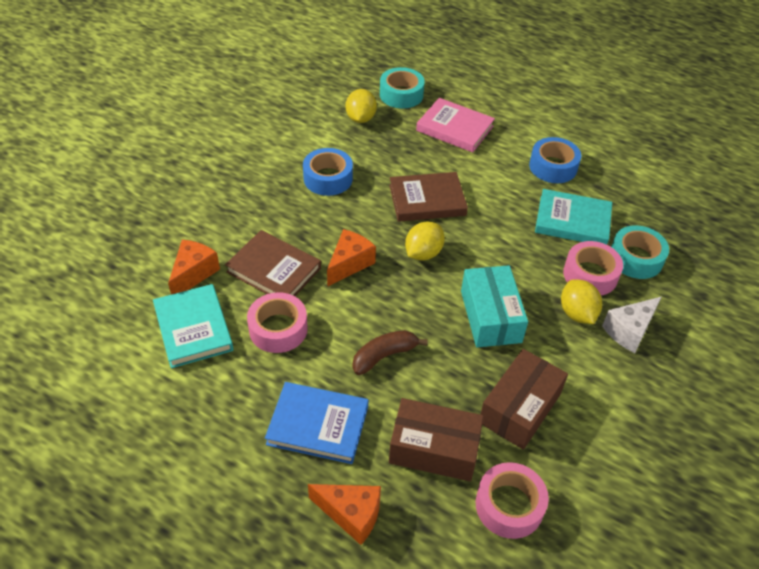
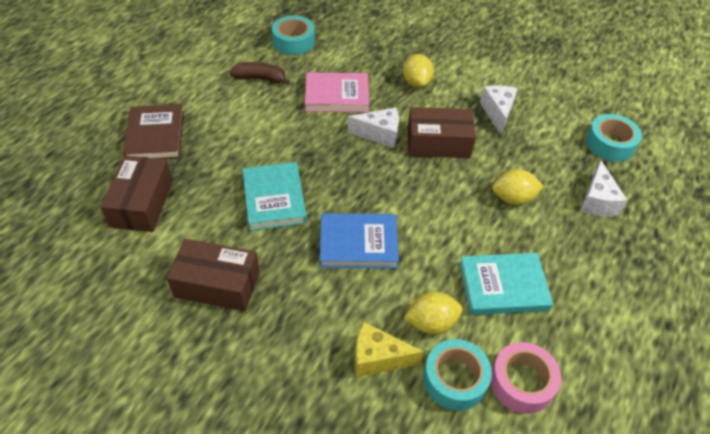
blue tape: [303,148,353,196] [529,137,581,183] = 2 -> none = 0
brown book: [225,230,321,296] [389,172,468,222] = 2 -> [123,104,184,159] = 1
brown box: [389,398,484,481] [480,349,568,450] = 2 -> [101,155,173,232] [167,239,260,311] [407,107,476,158] = 3
orange cheese: [168,240,220,295] [308,484,381,545] [327,229,376,287] = 3 -> none = 0
pink tape: [247,292,308,353] [476,462,549,539] [563,241,623,296] = 3 -> [490,342,561,414] = 1
turquoise box: [461,265,528,347] = 1 -> none = 0
turquoise tape: [380,67,425,109] [611,225,669,279] = 2 -> [272,15,315,55] [423,339,492,411] [586,114,642,162] = 3
white cheese: [602,297,661,353] = 1 -> [348,107,399,148] [480,85,518,134] [580,160,627,216] = 3
yellow cheese: none = 0 -> [355,322,424,377] = 1

